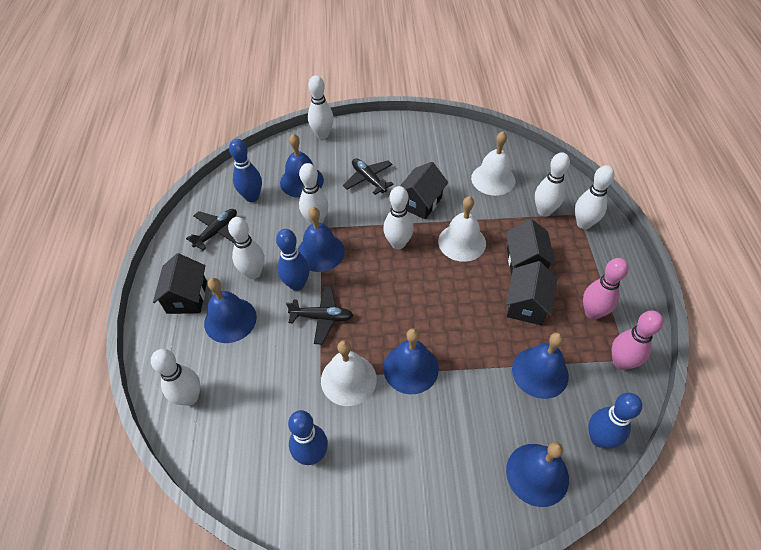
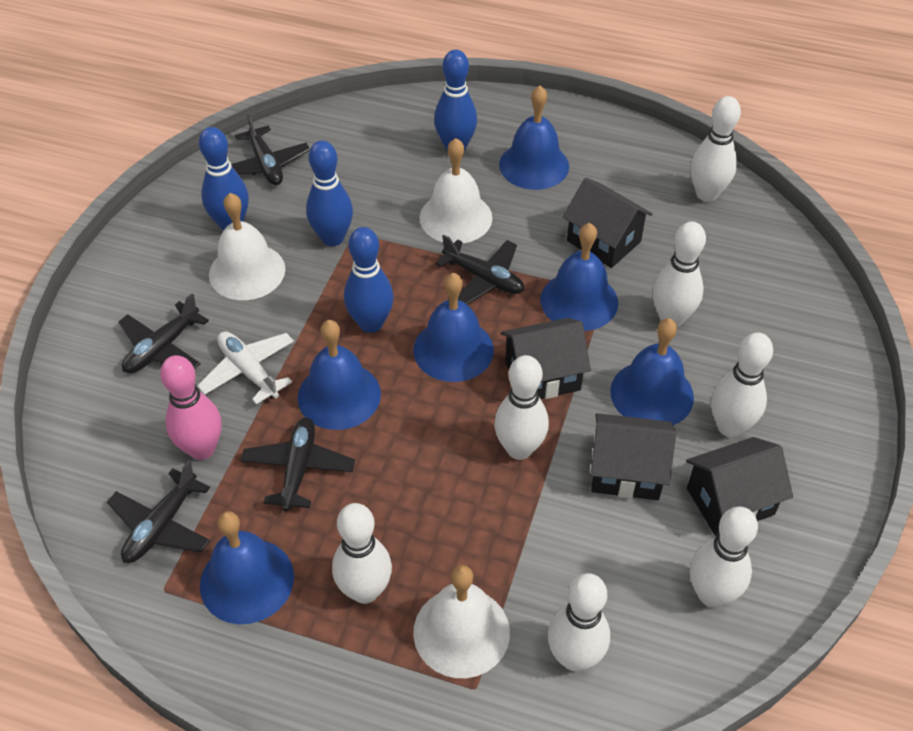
black plane: [186,209,237,250] [286,286,353,345] [343,158,394,195] = 3 -> [107,460,210,563] [118,293,209,373] [231,113,310,185] [241,417,355,511] [435,235,524,305] = 5
pink bowling pin: [583,258,629,320] [611,311,663,370] = 2 -> [160,355,222,460] = 1
white plane: none = 0 -> [197,331,294,405] = 1

